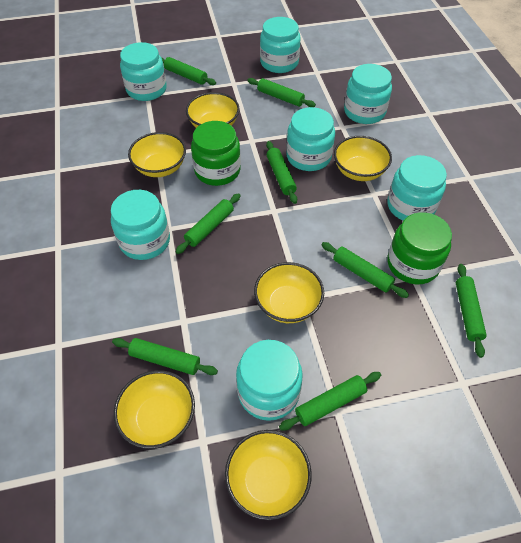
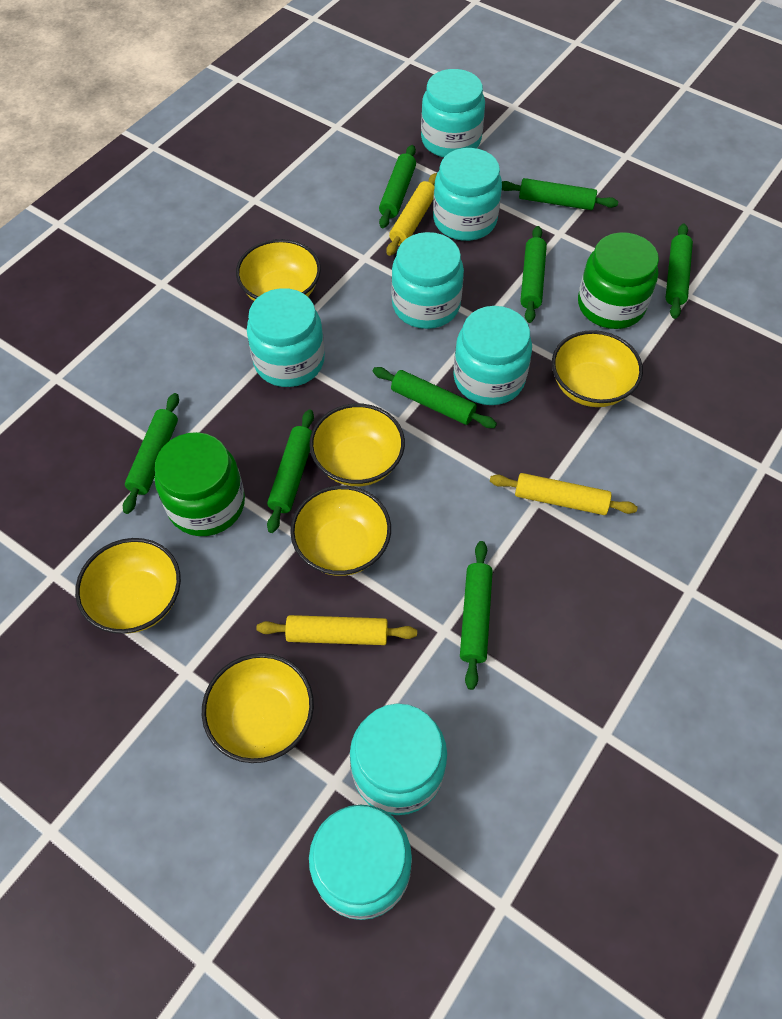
yellow rolling pin: none = 0 -> [257,615,417,645] [386,173,437,256] [490,473,638,515] = 3

